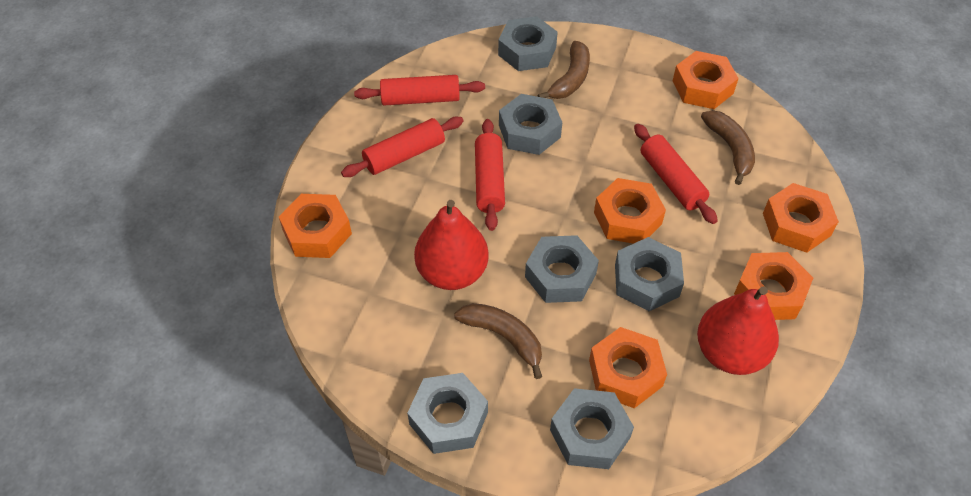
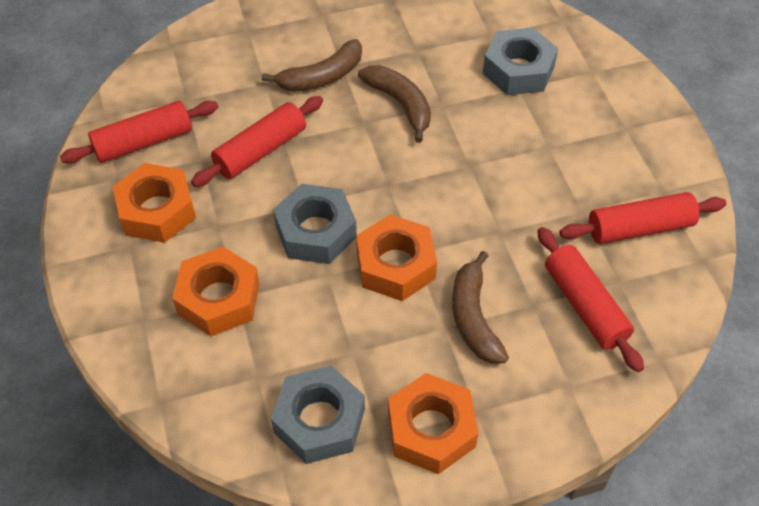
grey nut: [407,373,488,454] [498,16,558,71] [499,94,562,155] [525,235,599,303] [550,388,634,469] [615,237,684,311] = 6 -> [271,366,365,464] [273,184,357,264] [483,28,558,95] = 3
orange nut: [279,194,352,258] [589,327,667,408] [594,178,666,244] [673,51,739,109] [734,252,813,320] [763,183,839,253] = 6 -> [113,163,196,243] [172,247,260,336] [356,215,437,301] [388,373,478,474] = 4
red pear: [414,200,489,290] [697,286,779,375] = 2 -> none = 0

